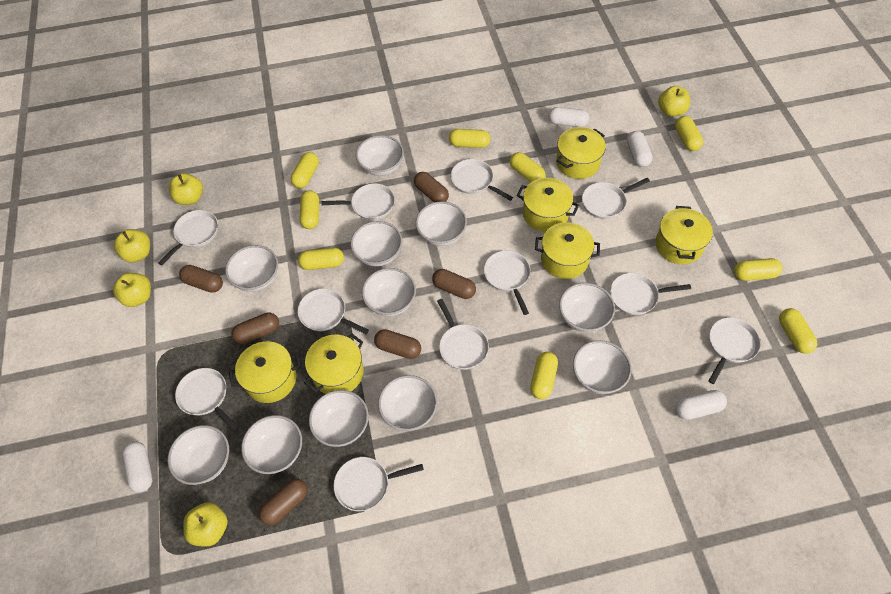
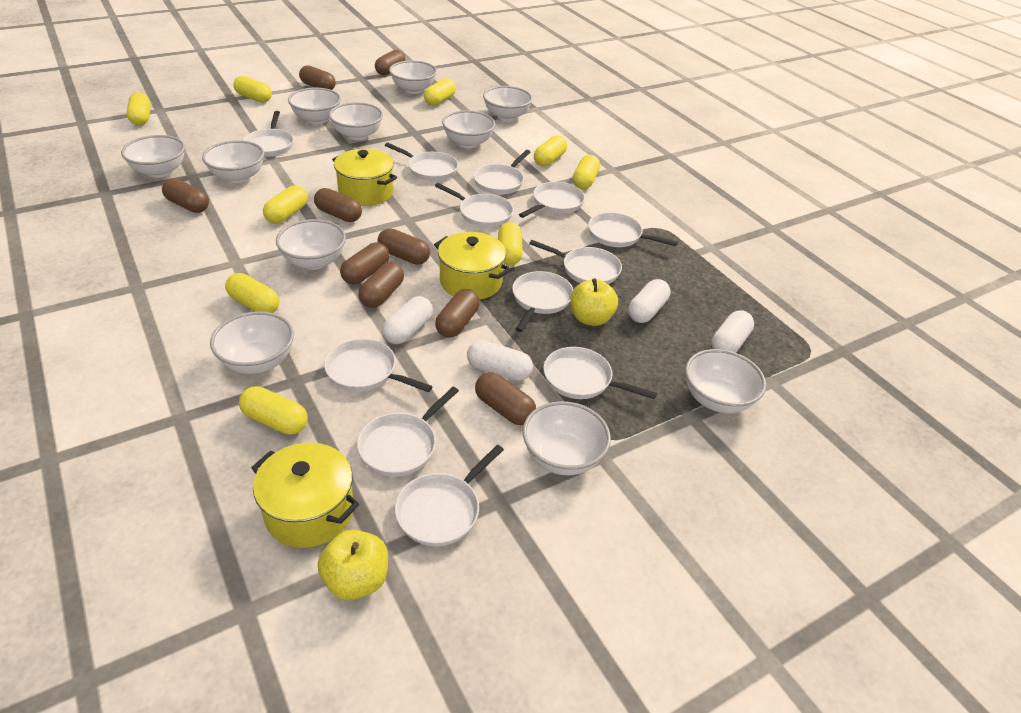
brown capsule: [179,265,223,293] [231,313,279,344] [259,478,308,526] [374,329,421,359] [414,172,449,202] [432,269,476,299] = 6 -> [162,178,209,213] [299,65,336,90] [314,188,362,222] [340,242,390,284] [358,262,404,308] [375,50,405,75] [378,228,430,265] [435,289,480,338] [475,372,536,425] = 9
white pan: [158,210,218,266] [175,368,238,431] [298,288,369,334] [322,183,395,220] [334,457,424,511] [437,299,489,370] [450,159,513,201] [484,250,531,315] [582,178,650,219] [610,273,691,315] [708,317,761,384] = 11 -> [243,111,294,157] [324,339,433,392] [357,387,459,476] [385,143,458,181] [395,445,504,546] [435,183,514,227] [473,150,531,194] [512,271,573,332] [519,182,585,218] [529,240,622,284] [543,347,657,399] [588,212,678,247] = 12
yellow apple: [113,273,151,307] [114,229,150,262] [169,173,203,205] [183,502,228,547] [658,86,690,117] = 5 -> [318,530,388,600] [570,278,618,326] = 2
yellow pot: [229,341,301,403] [304,333,364,394] [517,178,579,232] [535,222,600,279] [556,127,606,179] [655,206,713,264] = 6 -> [251,442,359,548] [332,149,397,206] [434,232,511,300] = 3

